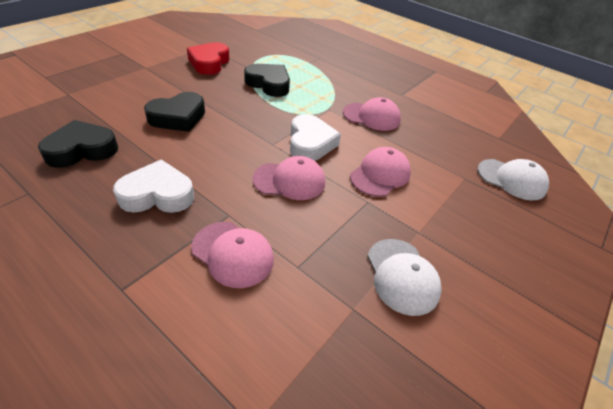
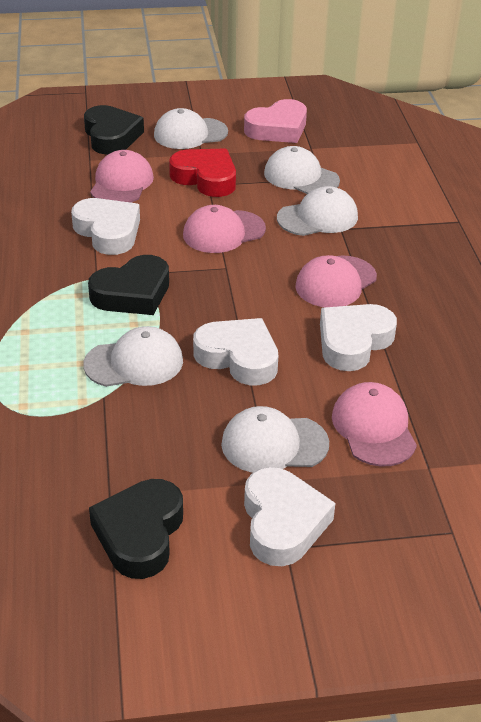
pink heart: none = 0 -> [244,99,307,143] = 1
white cap: [368,239,442,316] [477,159,549,200] = 2 -> [83,326,183,387] [154,108,228,149] [221,406,329,473] [264,146,340,194] [277,186,358,236] = 5
white heart: [113,160,194,213] [290,114,341,161] = 2 -> [71,198,140,255] [193,318,278,385] [244,467,335,566] [320,304,397,371] = 4

